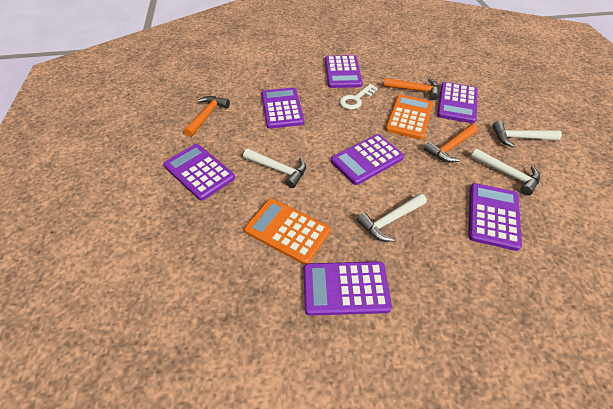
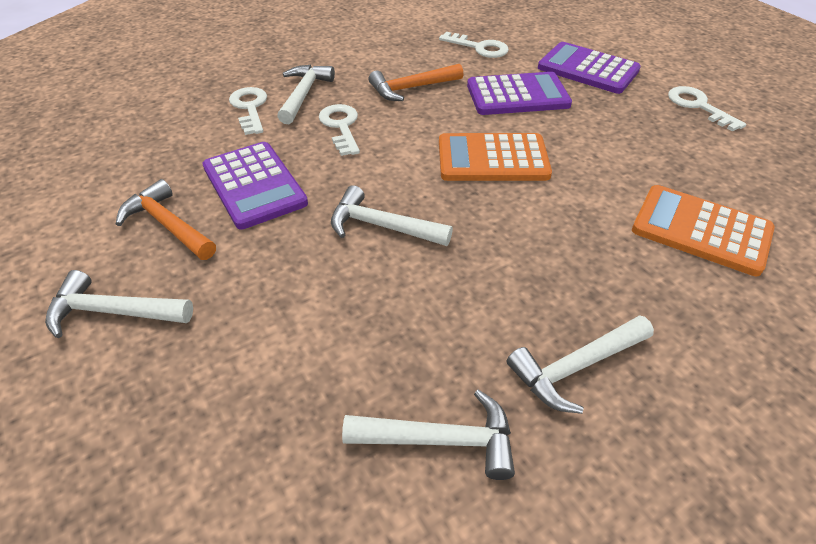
orange hammer: [184,96,230,137] [384,78,439,100] [424,124,478,163] = 3 -> [116,179,216,260] [369,64,463,101] = 2
purple calculator: [163,144,235,201] [262,87,304,129] [304,261,392,316] [325,55,363,88] [331,134,404,185] [437,82,478,123] [468,183,522,251] = 7 -> [202,142,308,229] [467,72,572,115] [538,42,641,94] = 3
white hammer: [243,149,306,188] [357,194,427,242] [471,148,540,195] [492,121,562,147] = 4 -> [45,270,193,338] [277,65,335,124] [331,185,453,246] [342,390,515,480] [507,315,654,414] = 5
white key: [340,84,378,110] = 1 -> [229,87,267,135] [319,104,360,156] [439,32,509,58] [668,86,746,132] = 4

